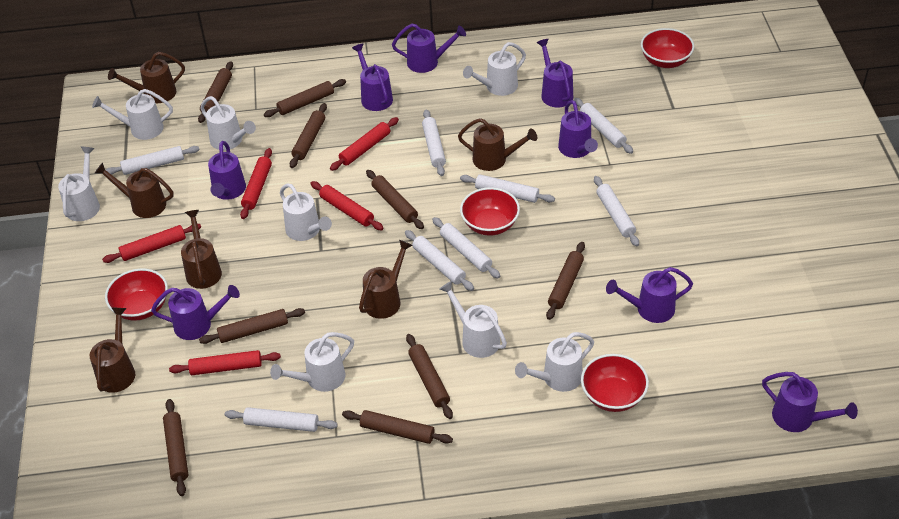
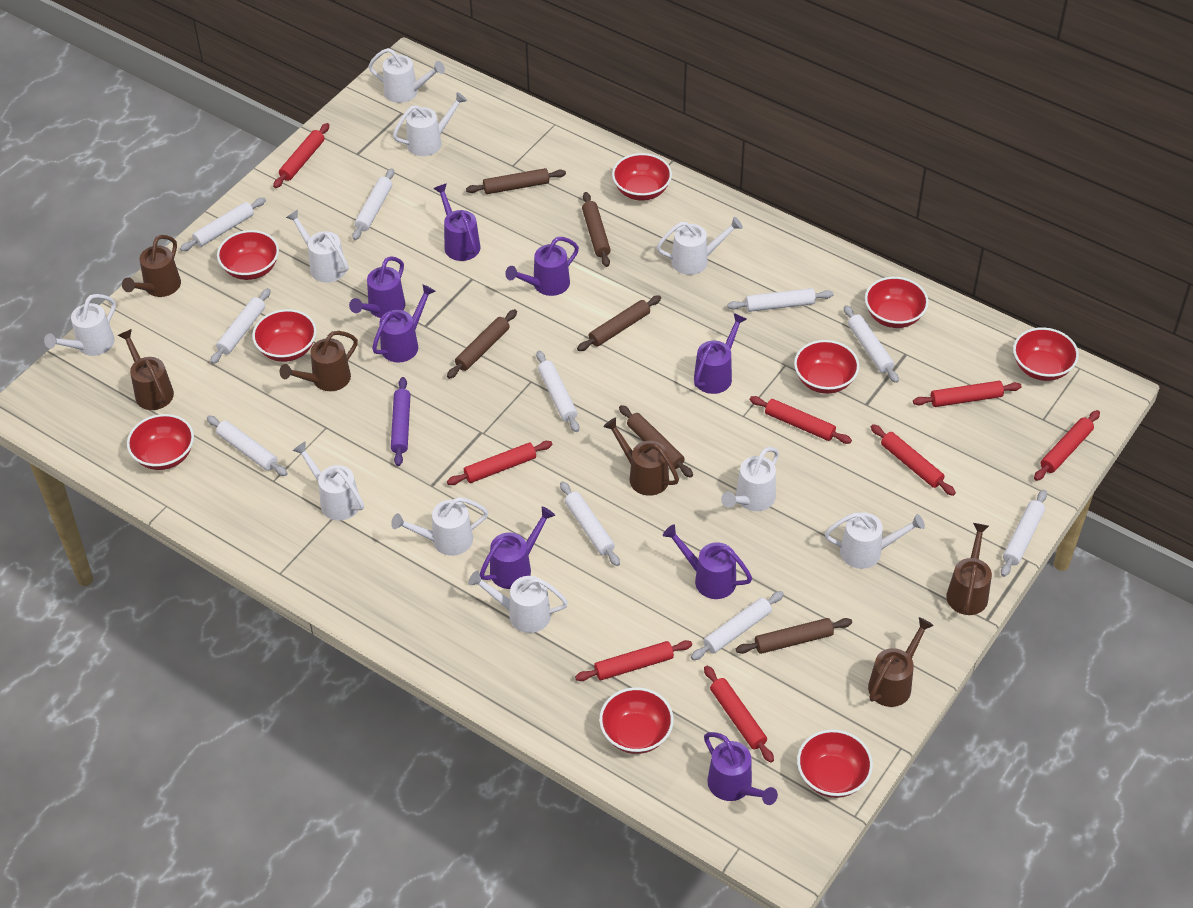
brown rolling pin: [163,399,188,496] [198,61,233,123] [199,308,305,344] [264,79,346,117] [290,103,327,168] [342,410,453,444] [366,170,424,229] [406,334,453,419] [546,242,585,320] = 9 -> [447,309,517,379] [466,168,566,194] [577,295,661,351] [582,192,610,267] [619,405,693,478] [736,618,852,654] = 6
purple rolling pin: none = 0 -> [391,377,411,466] = 1
red bowl: [105,268,168,321] [460,187,520,236] [581,354,649,412] [641,28,694,68] = 4 -> [127,414,194,470] [217,230,279,280] [252,309,317,362] [599,687,674,754] [612,153,672,201] [794,340,859,394] [797,729,873,798] [865,277,929,328] [1013,327,1079,381] = 9
red rolling pin: [102,224,201,263] [169,350,281,375] [240,148,272,219] [310,181,384,230] [330,117,399,171] = 5 -> [273,123,329,188] [447,441,553,485] [575,640,692,681] [704,666,774,763] [750,396,852,444] [871,424,956,496] [913,381,1021,407] [1034,410,1100,481] = 8
white rolling pin: [106,146,200,175] [225,407,338,432] [405,230,474,291] [422,110,446,176] [432,217,500,278] [460,174,555,203] [574,98,633,154] [594,176,639,247] = 8 -> [180,198,266,251] [207,416,288,476] [210,288,271,364] [352,168,394,240] [536,351,579,432] [560,481,620,566] [691,591,784,660] [727,288,833,312] [844,305,899,383] [1001,490,1047,577] = 10
white watering can: [58,147,100,221] [92,89,173,140] [200,96,256,150] [270,332,354,392] [280,183,332,241] [440,281,507,358] [463,42,526,96] [515,332,594,392] = 8 -> [44,294,116,356] [286,210,349,283] [293,442,364,521] [368,48,445,103] [391,497,488,556] [393,92,467,156] [468,571,568,633] [656,217,743,275] [721,447,779,511] [825,512,925,569] = 10

